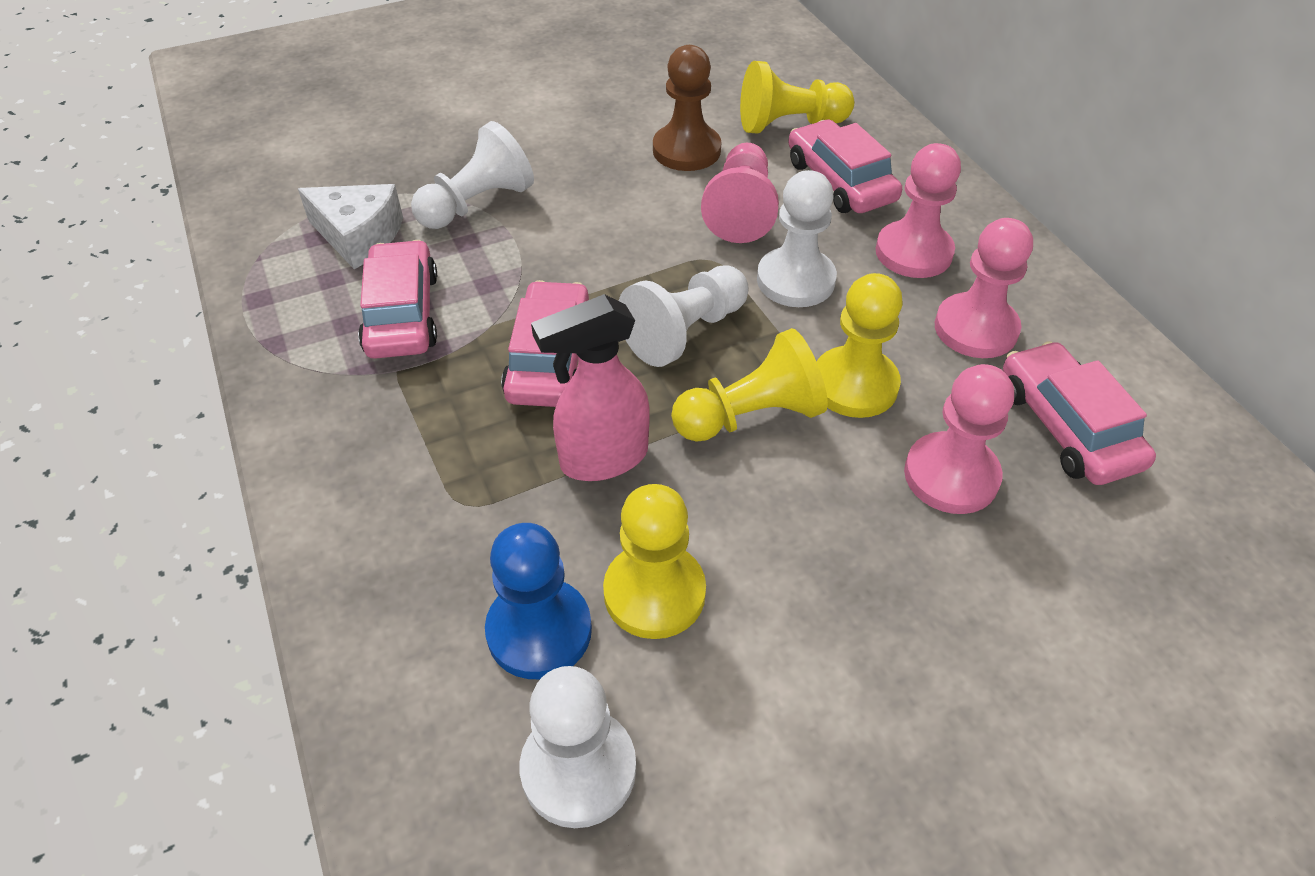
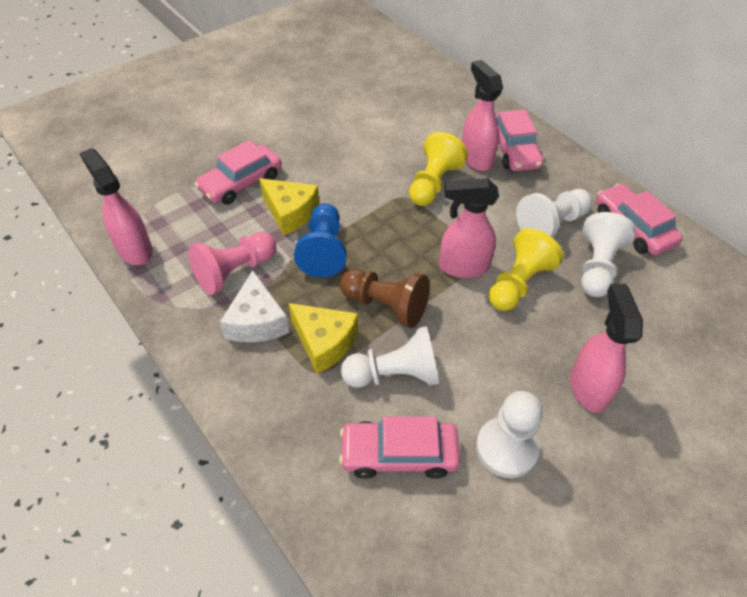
pink pawn: [701,143,779,243] [876,143,961,278] [904,364,1014,514] [935,218,1033,358] = 4 -> [189,232,276,295] = 1
pink spray bottle: [531,294,650,481] = 1 -> [79,148,153,265] [439,178,499,278] [462,60,503,171] [570,284,643,413] = 4
yellow cheese: none = 0 -> [259,178,319,236] [289,303,358,374] = 2
yellow pawn: [603,484,706,639] [671,328,828,442] [740,61,854,134] [816,273,903,418] = 4 -> [409,132,468,206] [489,228,563,311] = 2

